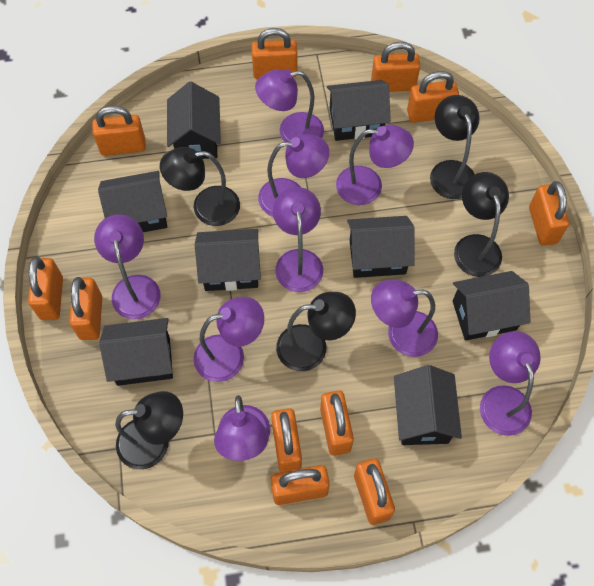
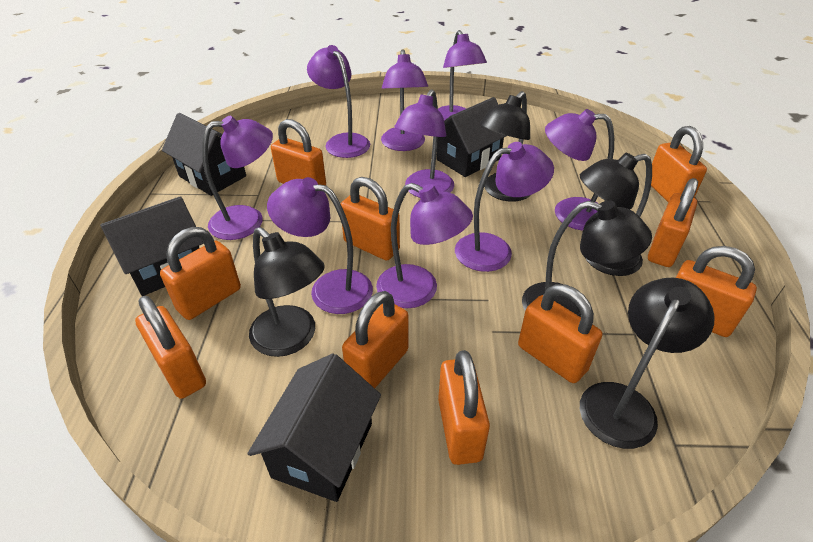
black house: [98,171,167,232] [99,318,173,386] [167,82,221,159] [195,229,261,291] [327,80,391,141] [347,216,415,278] [394,365,462,445] [453,271,531,341] = 8 -> [100,196,204,296] [162,113,246,196] [248,354,381,502] [436,97,507,177] = 4
orange padlock: [28,257,63,320] [69,277,102,340] [92,106,146,156] [251,28,297,79] [271,408,302,472] [271,465,330,505] [320,390,354,456] [354,458,395,525] [371,42,420,92] [407,71,459,123] [529,181,569,246] = 11 -> [135,296,206,399] [160,227,241,320] [271,119,326,185] [341,177,400,261] [342,291,409,388] [438,350,490,465] [518,284,602,383] [648,178,698,267] [651,126,707,202] [676,246,757,337] = 10

